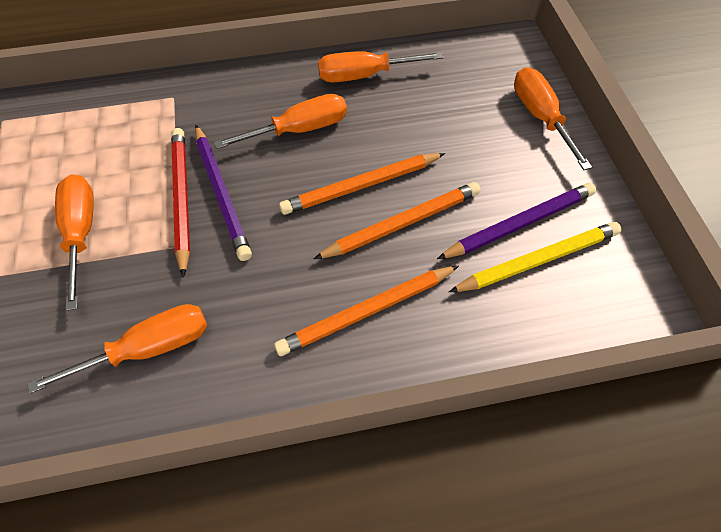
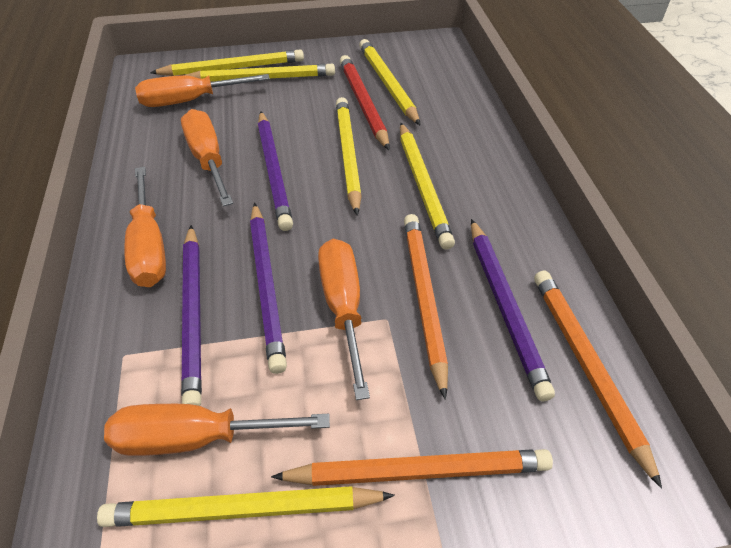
purple pencil: [195,125,252,261] [437,183,596,259] = 2 -> [181,225,202,406] [250,203,287,374] [258,111,293,231] [471,219,555,401] = 4
yellow pencil: [449,222,621,292] = 1 -> [97,486,395,527] [150,49,304,76] [186,64,335,82] [336,97,362,216] [359,39,421,126] [400,123,455,250] = 6

